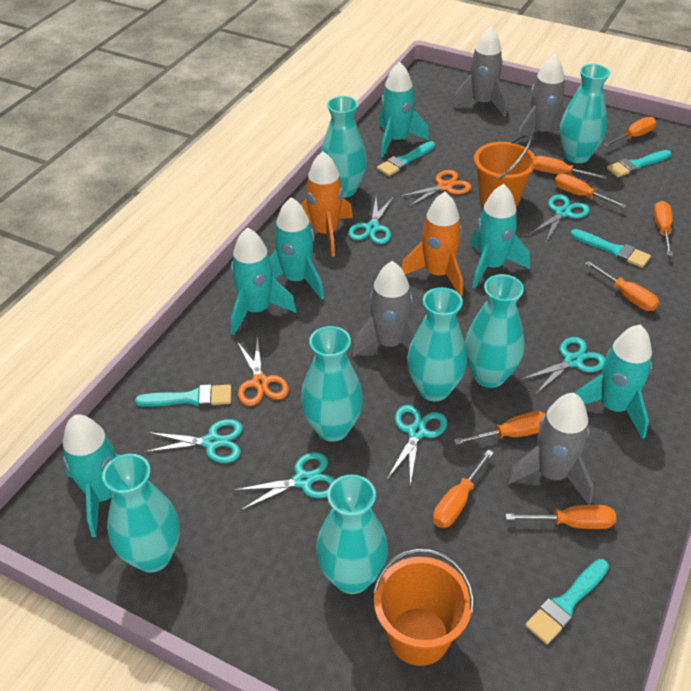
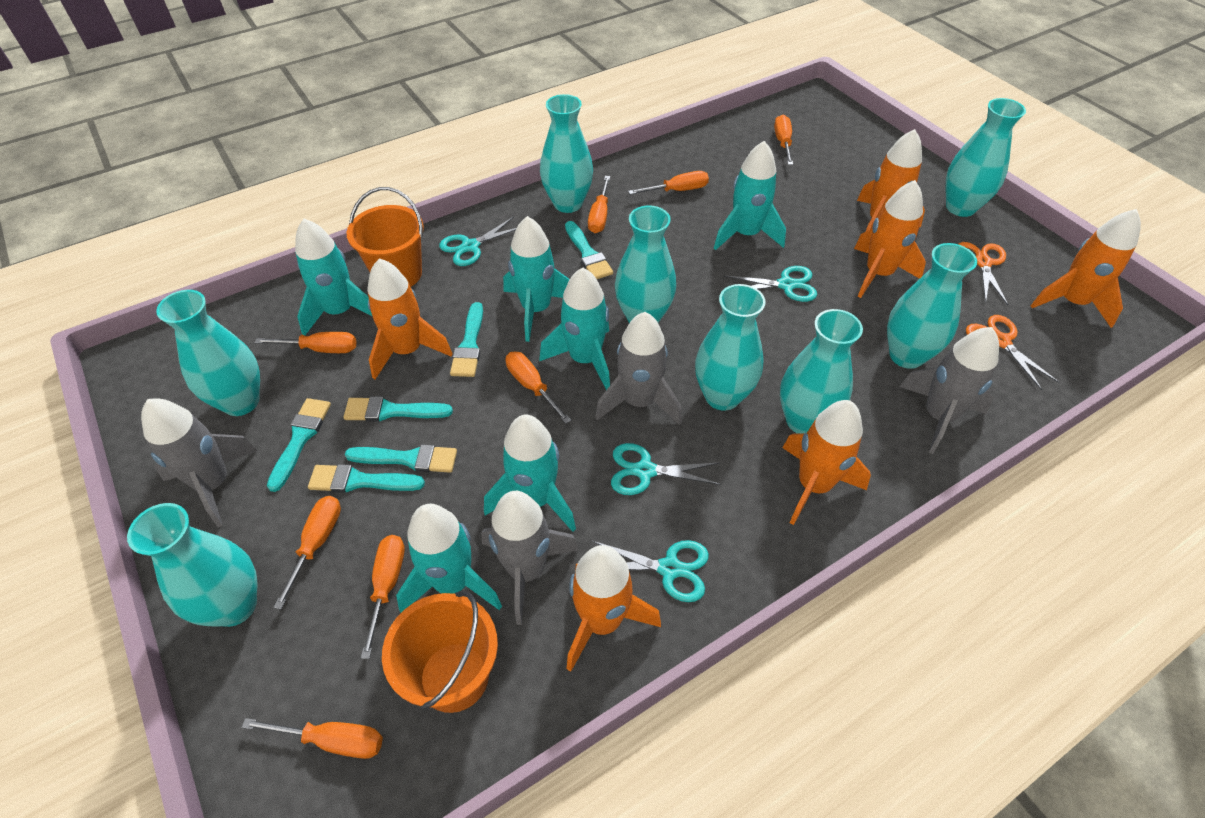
orange rocket: [301,151,353,256] [401,192,463,296] = 2 -> [368,258,453,379] [567,545,661,672] [782,400,871,525] [854,180,926,298] [857,129,925,232] [1031,209,1141,328] = 6
turquoise brush: [135,384,231,407] [377,141,435,176] [525,559,609,644] [571,229,651,268] [607,150,671,177] = 5 -> [267,398,331,492] [308,464,425,493] [344,396,453,422] [345,445,457,473] [450,302,483,377] [565,221,613,279] = 6
turquoise scissors: [144,419,243,463] [233,452,336,511] [348,196,394,244] [387,405,447,486] [520,337,605,395] [529,194,590,242] = 6 -> [439,217,516,266] [592,540,709,602] [611,443,721,495] [724,266,817,302] = 4
turquoise vase: [102,454,180,573] [301,326,363,442] [316,475,388,594] [320,96,367,198] [407,287,467,401] [465,274,525,388] [560,64,610,163] = 7 -> [127,503,258,627] [156,290,260,416] [540,94,593,213] [615,205,676,323] [695,284,766,411] [780,309,863,434] [887,243,977,369] [945,98,1026,217] = 8

